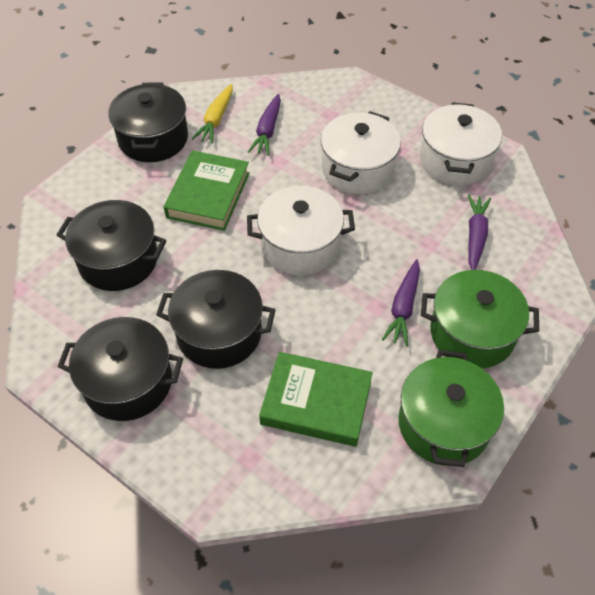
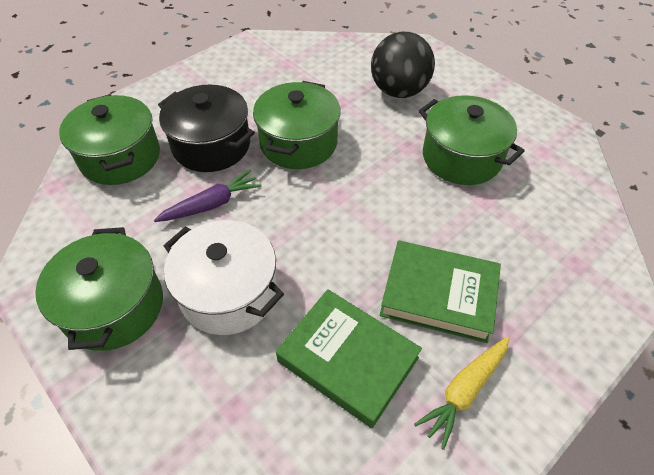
black ball: none = 0 -> [371,32,435,98] = 1
black pot: [57,200,166,291] [58,317,183,421] [108,82,188,162] [156,270,276,369] = 4 -> [158,85,255,172] = 1
green pot: [398,350,504,467] [421,270,539,368] = 2 -> [35,227,163,351] [59,94,160,185] [253,81,341,169] [419,95,524,185] = 4
purple carrot: [248,94,281,156] [381,259,420,346] [468,195,491,270] = 3 -> [154,170,261,222] = 1
white pot: [247,186,355,275] [321,111,401,194] [420,102,502,185] = 3 -> [164,220,284,335] = 1

